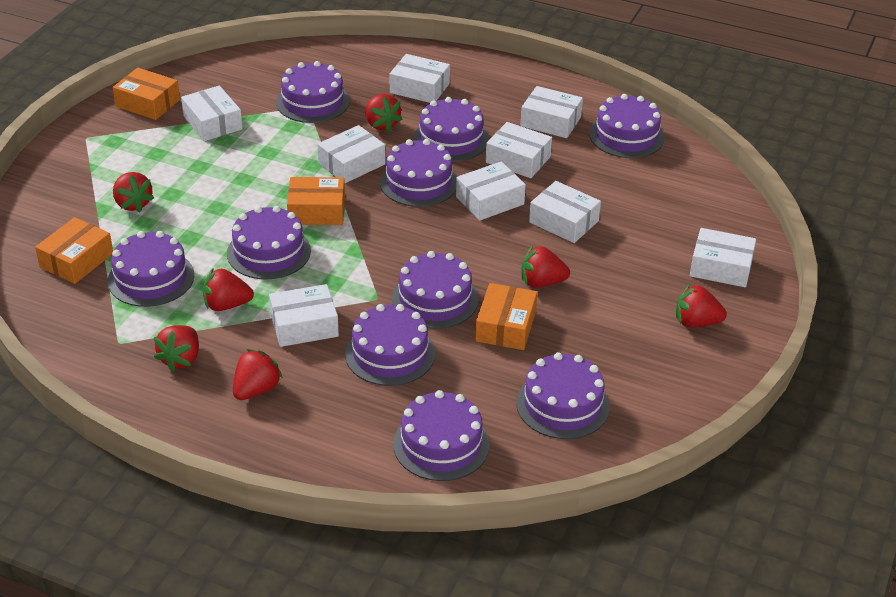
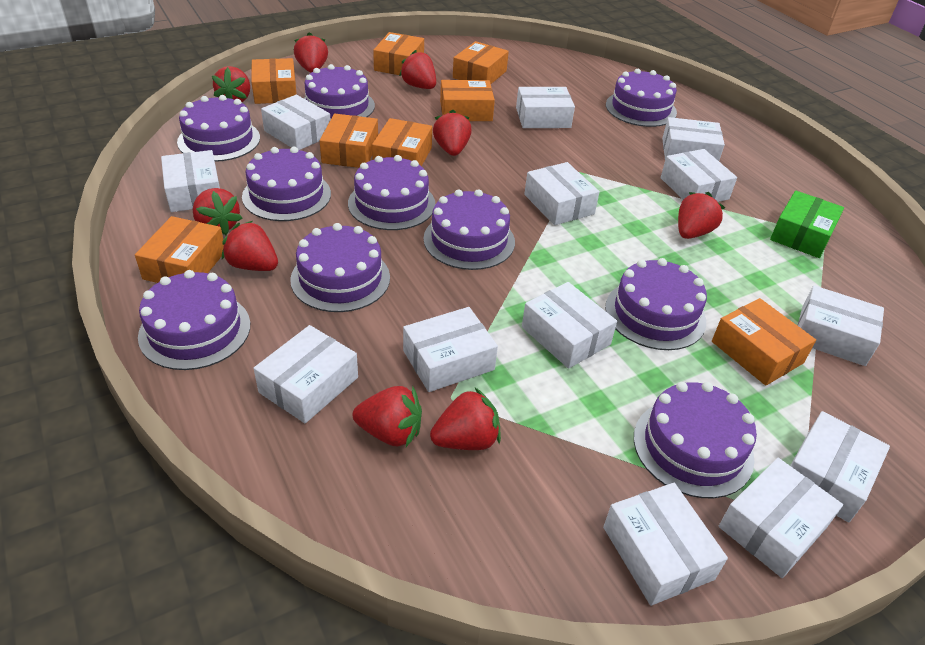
green box: none = 0 -> [770,190,844,258] = 1
orange box: [35,217,113,284] [113,68,180,120] [287,177,345,225] [475,283,537,350] = 4 -> [135,216,224,283] [251,58,297,104] [320,114,378,168] [372,118,432,166] [373,32,424,76] [440,80,495,121] [453,41,509,84] [712,298,816,386] = 8
red strawberry: [113,172,154,212] [154,325,199,372] [203,268,254,311] [233,349,283,400] [366,94,402,132] [521,245,570,288] [676,284,727,328] = 7 -> [192,188,242,235] [212,66,250,102] [222,221,278,271] [294,32,328,73] [353,386,422,447] [399,50,436,89] [430,388,501,450] [433,110,472,156] [678,192,725,239] = 9
white box: [181,85,243,141] [269,284,339,347] [317,125,386,183] [390,54,450,103] [456,161,526,221] [486,122,552,178] [520,86,583,138] [529,181,601,243] [690,228,756,287] = 9 -> [161,150,220,212] [254,325,358,423] [261,95,330,150] [403,307,498,392] [516,87,575,128] [522,282,617,369] [524,162,600,225] [603,483,728,606] [661,149,737,202] [662,117,725,161] [719,458,843,578] [790,411,890,522] [797,285,884,366] = 13

